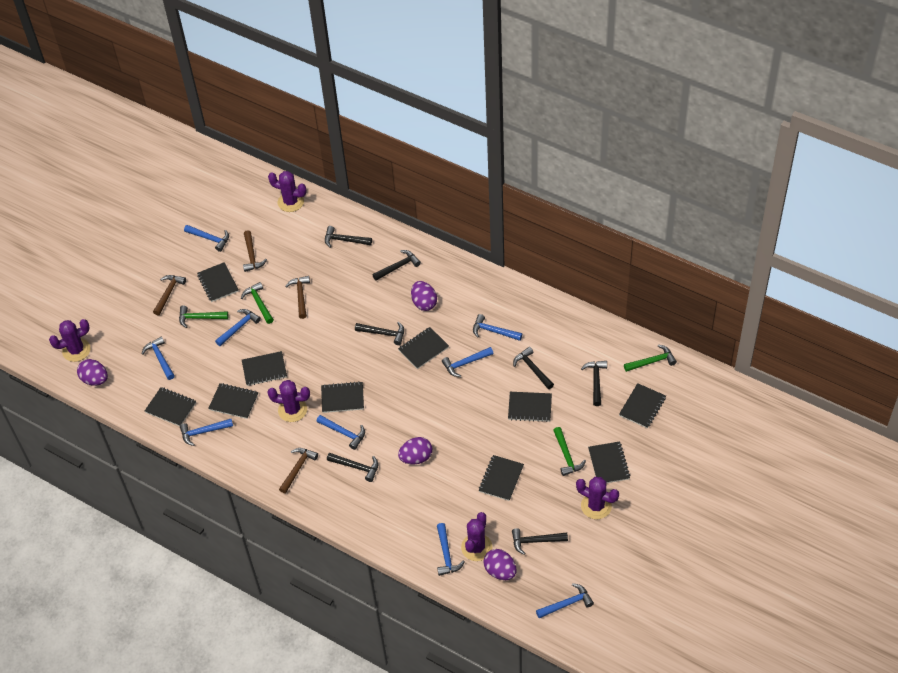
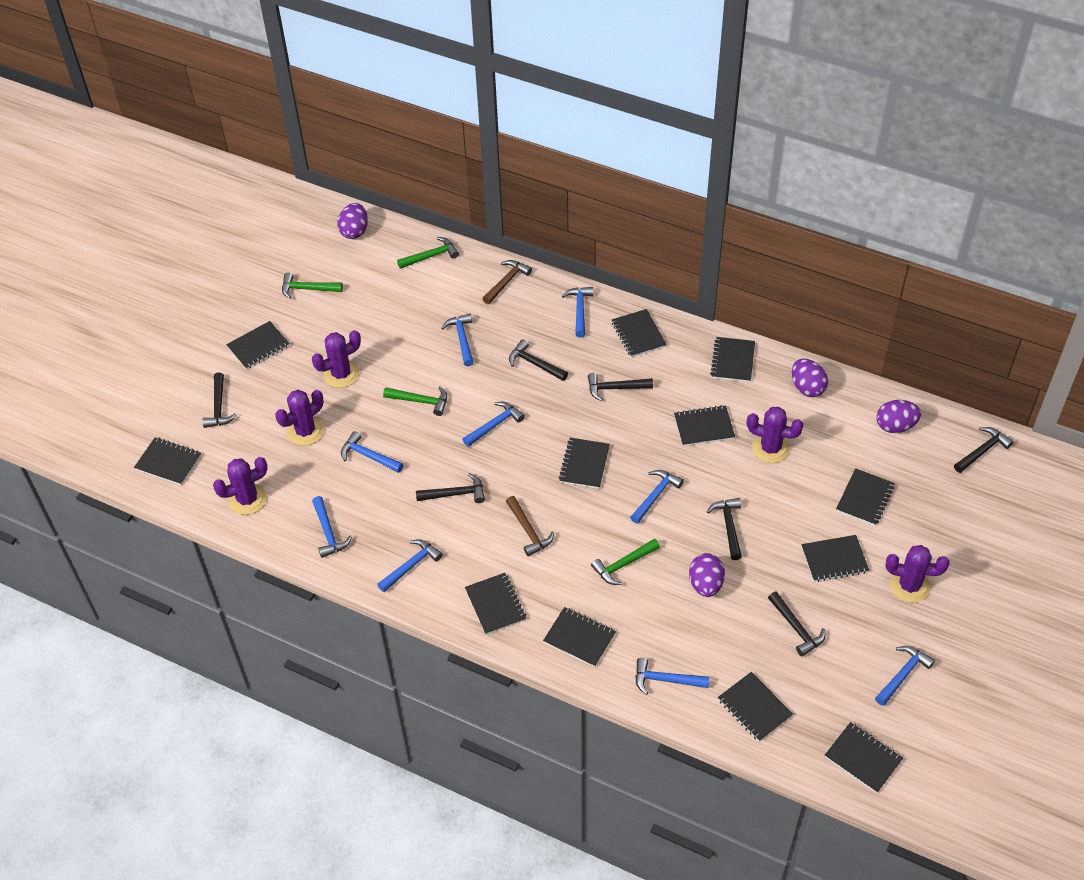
black notebook: [145,387,196,426] [197,262,239,302] [208,383,258,419] [242,351,287,386] [321,382,364,413] [398,327,449,369] [479,455,524,501] [508,392,552,422] [588,441,630,483] [619,383,666,428] = 10 -> [134,437,201,485] [226,321,290,370] [465,573,526,635] [543,607,616,667] [559,438,610,489] [612,309,667,357] [674,405,735,446] [710,337,755,382] [718,672,793,742] [801,535,869,582] [825,722,903,793] [836,468,895,526] = 12
brown hammer: [153,275,186,316] [243,230,267,272] [279,448,318,494] [285,276,310,319] = 4 -> [482,260,532,304] [506,496,554,556] = 2

